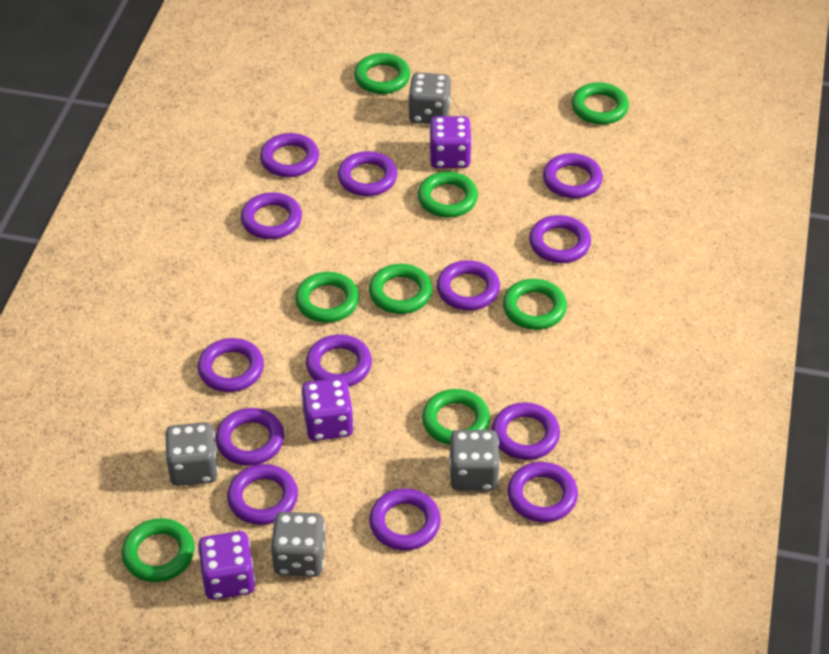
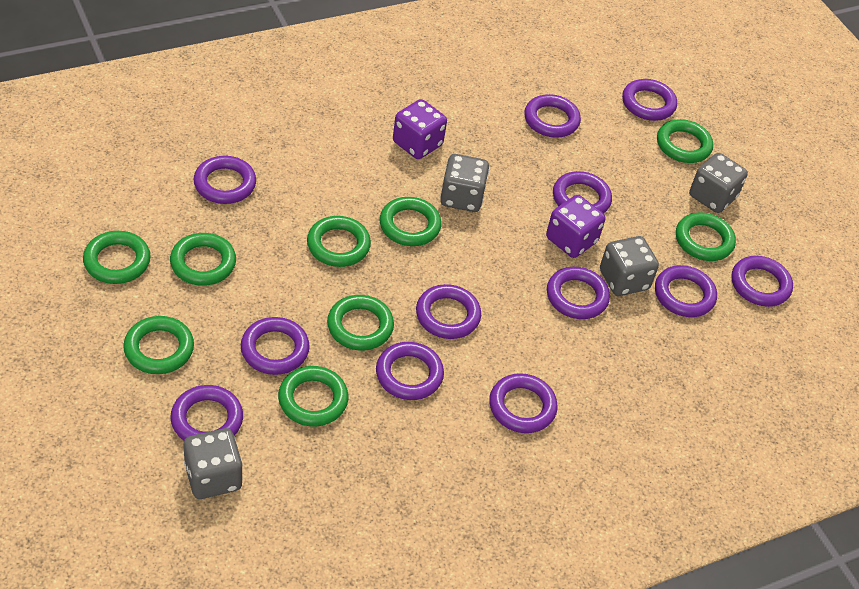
green ring: [122,518,194,582] [295,272,359,323] [354,53,410,94] [369,264,432,314] [418,171,478,218] [422,389,490,445] [503,279,567,330] [572,82,629,125] = 8 -> [83,231,151,284] [123,316,194,374] [170,233,236,286] [278,366,349,426] [307,216,371,267] [327,295,394,351] [380,197,442,246] [657,119,713,163] [676,212,736,261] = 9
purple dice: [198,531,255,600] [301,378,354,441] [429,116,472,168] = 3 -> [393,99,447,159] [546,195,606,258] = 2
purple ring: [198,338,264,392] [216,408,284,466] [227,464,298,525] [241,192,302,239] [260,133,319,177] [306,334,372,387] [338,151,397,196] [369,488,441,551] [437,260,500,311] [492,402,560,460] [507,462,578,522] [529,215,591,263] [543,153,603,198] = 13 -> [170,385,243,441] [193,156,256,204] [241,317,310,375] [376,342,444,400] [416,284,481,339] [489,373,558,433] [524,94,581,138] [547,267,610,319] [553,171,612,213] [622,79,677,121] [655,265,717,317] [731,256,793,307] = 12

